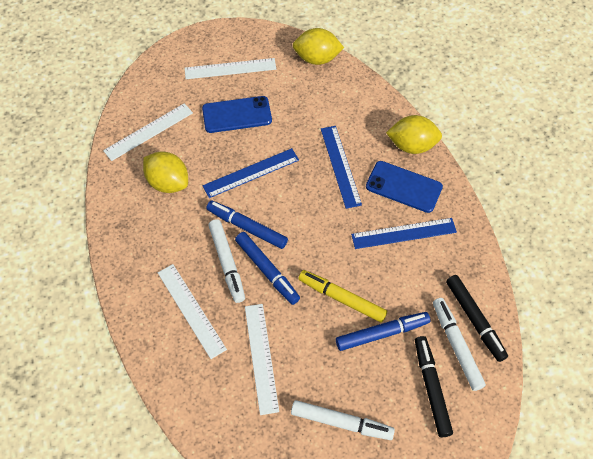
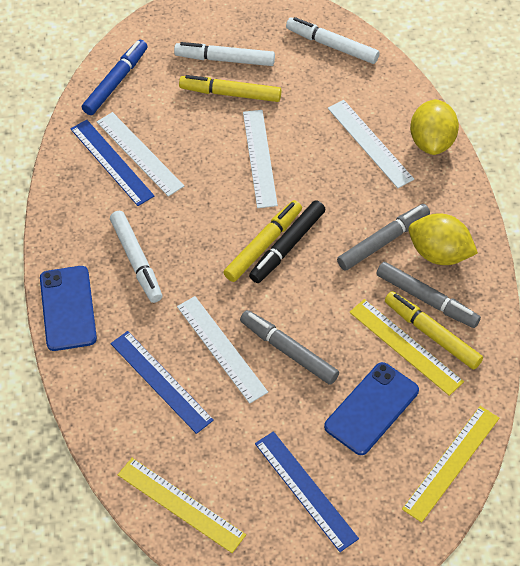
black marker: [415,336,453,437] [446,275,508,362] = 2 -> [249,200,325,283] = 1
blue marker: [206,201,288,249] [235,232,300,305] [336,312,431,351] = 3 -> [82,40,147,115] = 1
grey marker: none = 0 -> [240,310,339,385] [337,204,430,271] [376,262,481,328] = 3
yellow lemon: [143,151,188,193] [293,28,344,65] [386,115,442,154] = 3 -> [409,213,478,265] [410,99,459,155] = 2
yellow marker: [298,270,387,323] = 1 -> [179,75,281,102] [223,200,302,282] [385,291,483,369] = 3
yellow ruler: none = 0 -> [118,458,246,553] [349,299,464,396] [402,406,499,523] = 3

